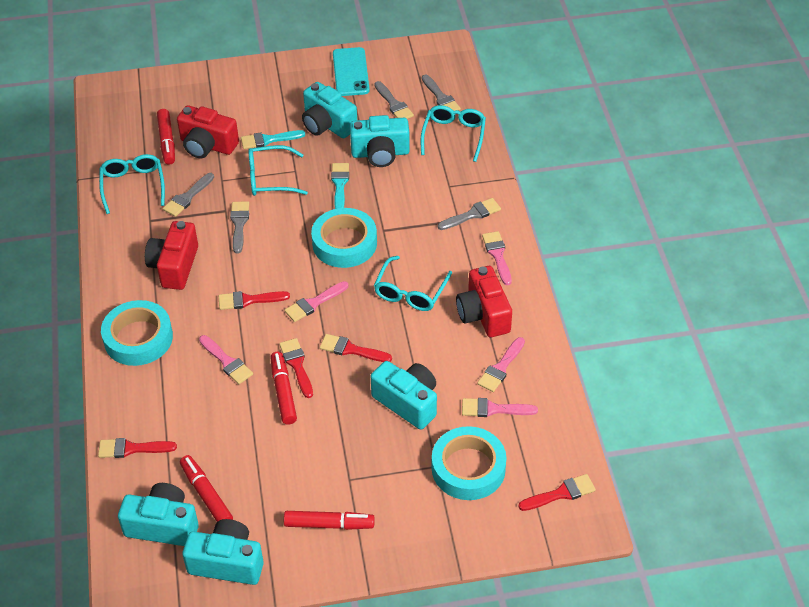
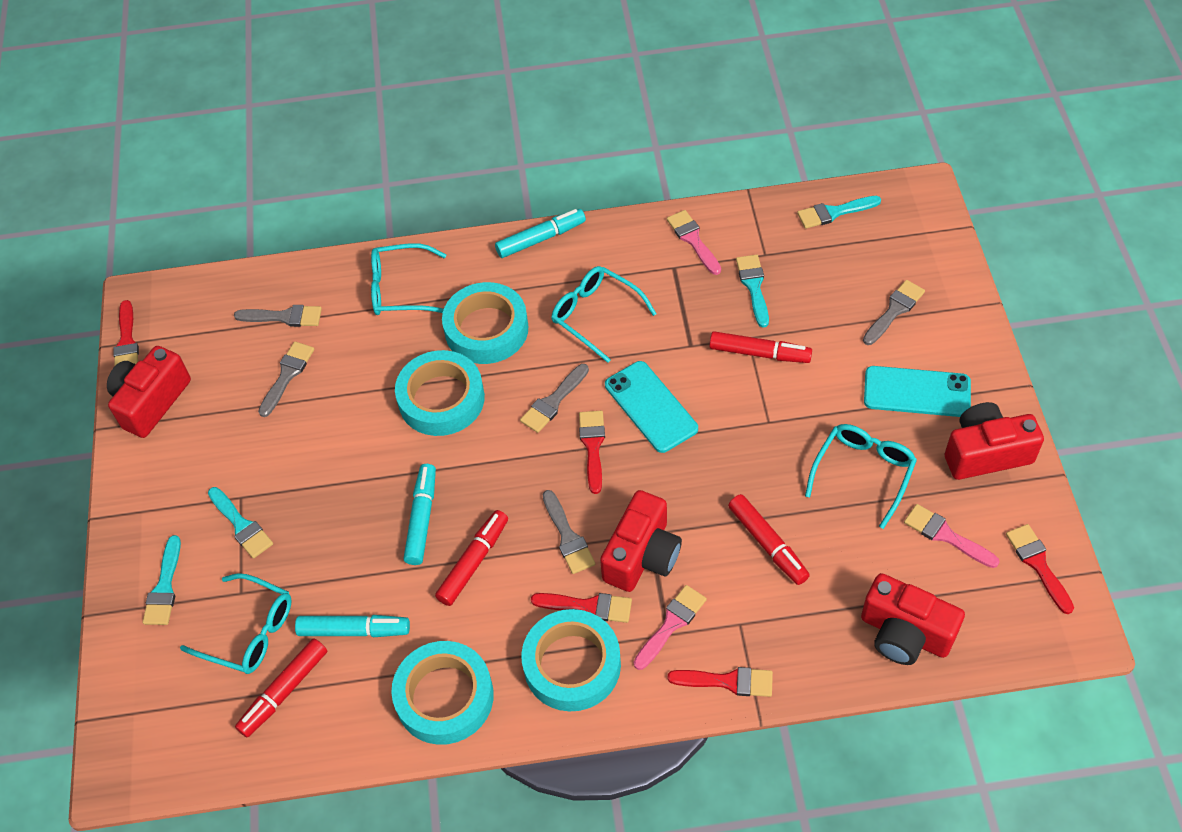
pink brush: [199,335,253,384] [284,281,348,322] [462,398,538,417] [477,337,525,392] [482,231,512,285] = 5 -> [634,585,707,670] [667,210,721,275] [904,504,999,568] = 3
red camera: [145,221,198,290] [177,105,239,158] [456,266,512,337] = 3 -> [107,346,191,438] [600,490,682,592] [861,573,965,665] [945,402,1044,480] = 4
turquoise brush: [241,130,305,149] [331,163,349,209] = 2 -> [143,535,181,625] [208,487,273,559] [736,255,769,328] [797,196,881,229] = 4
turquoise camera: [118,483,199,546] [182,519,264,585] [302,82,357,138] [350,115,410,167] [371,361,437,430] = 5 -> none = 0
turquoise marker: none = 0 -> [295,615,410,637] [403,464,436,565] [495,209,586,258] = 3
turquoise phone: [333,47,370,96] = 1 -> [605,361,698,453] [864,366,971,417] = 2
turquoise tape: [101,300,173,366] [311,208,377,268] [432,426,507,500] = 3 -> [391,641,494,745] [395,350,485,436] [442,282,528,364] [521,609,621,712] = 4

